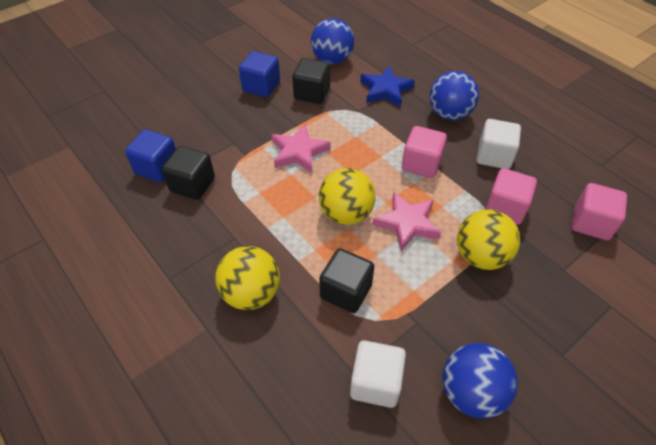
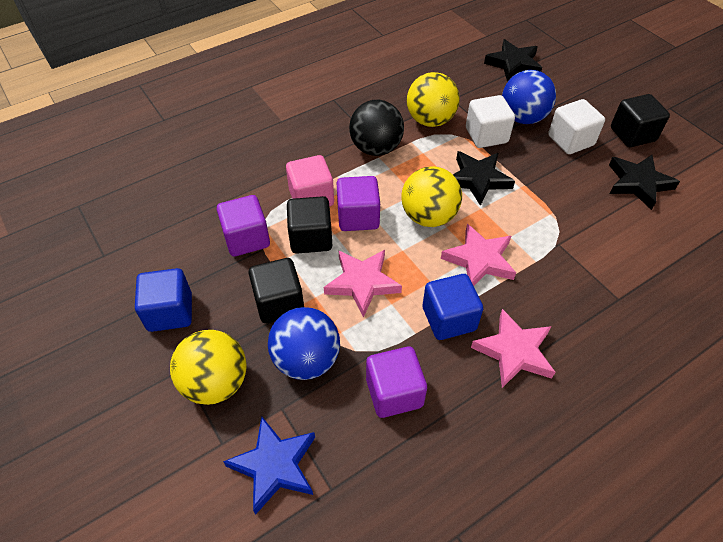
black ball: none = 0 -> [349,100,404,156] = 1
black star: none = 0 -> [453,151,515,206] [484,39,542,82] [609,155,680,210] = 3
blue ball: [311,18,354,64] [429,71,479,120] [443,343,518,418] = 3 -> [268,307,340,380] [502,70,556,124] = 2
pink cube: [402,126,447,178] [485,168,537,225] [572,183,627,240] = 3 -> [286,155,334,206] = 1
pink star: [272,124,330,173] [372,192,441,251] = 2 -> [324,250,402,318] [441,224,516,286] [471,309,555,388] = 3
purple cube: none = 0 -> [217,195,270,256] [337,176,380,231] [366,346,427,418] = 3

